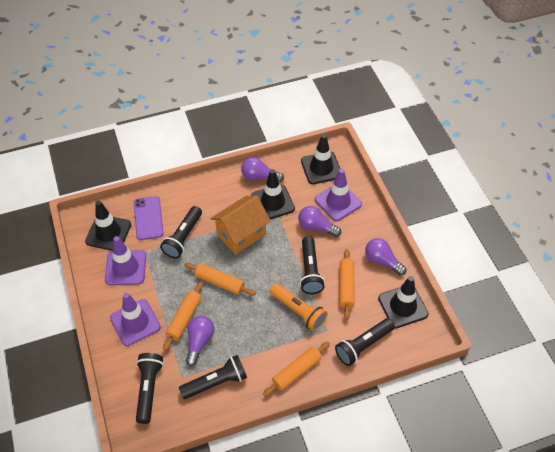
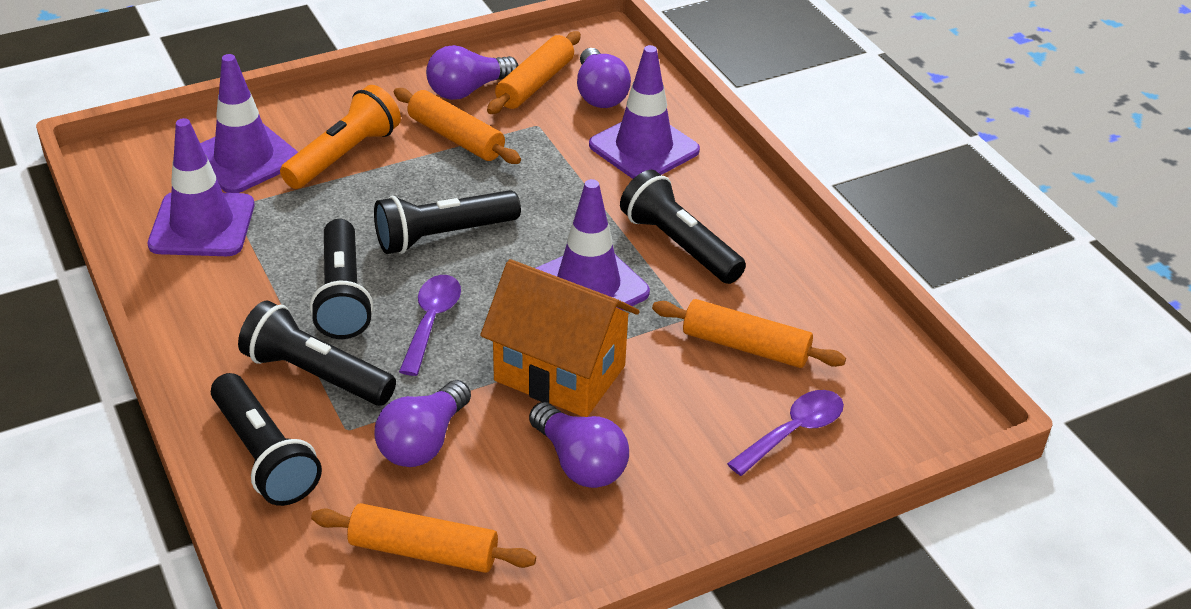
black traffic cone: [85,201,131,251] [251,169,295,219] [301,134,340,184] [378,276,429,328] = 4 -> none = 0
purple phone: [134,196,164,240] = 1 -> none = 0
purple spoon: none = 0 -> [399,275,461,376] [727,390,844,476] = 2
purple traffic cone: [105,236,146,285] [110,293,161,346] [315,169,362,221] = 3 -> [148,118,255,256] [200,54,298,193] [536,179,650,310] [589,45,700,179] = 4

